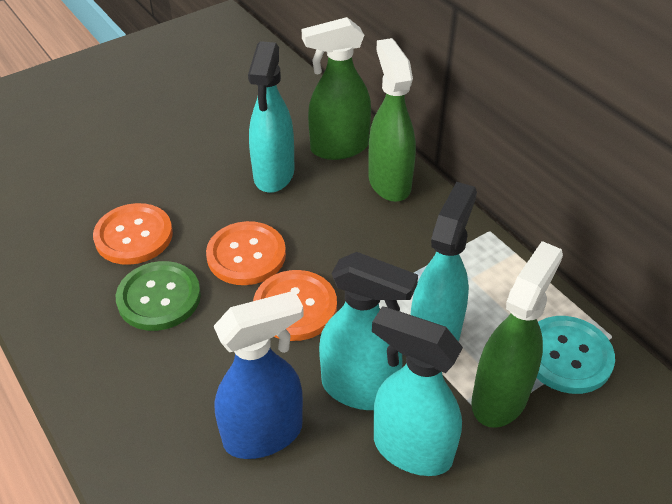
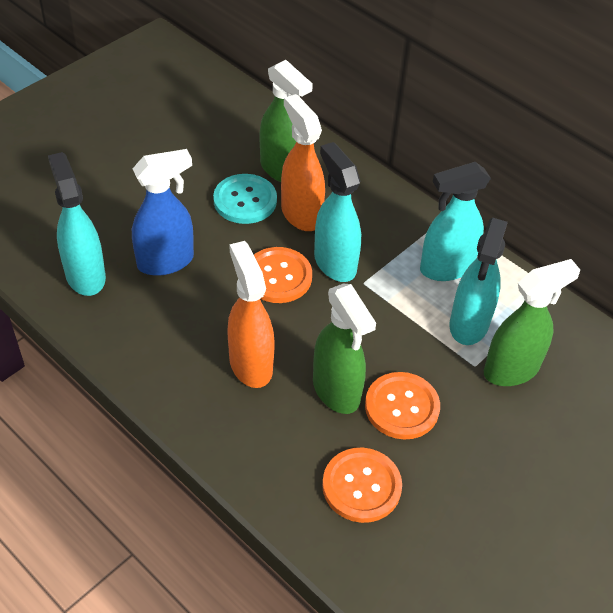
green button: [116,261,201,331] = 1 -> none = 0
orange spray bottle: none = 0 -> [227,241,275,388] [281,94,325,231] = 2

